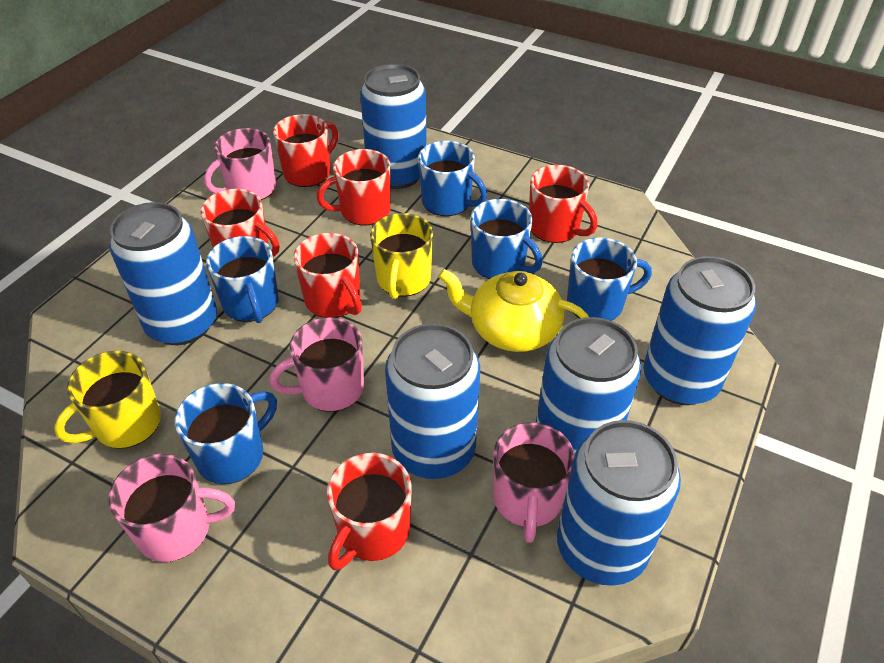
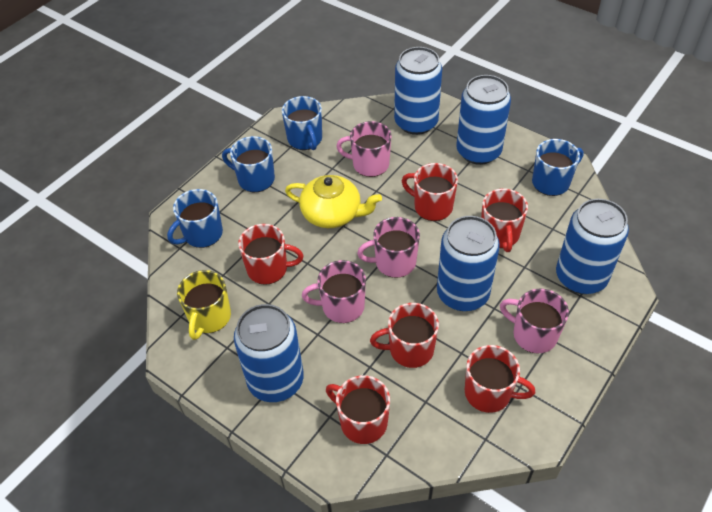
blue can: [109,202,217,345] [360,64,427,189] [385,323,480,479] [536,317,641,453] [557,420,681,586] [643,256,756,405] = 6 -> [234,304,304,402] [394,47,442,135] [437,216,500,311] [456,75,511,165] [556,199,629,294] = 5
blue mug: [175,383,277,484] [206,236,279,323] [418,141,487,216] [471,199,543,279] [567,237,652,321] = 5 -> [167,189,223,248] [222,136,275,192] [282,96,322,150] [532,139,584,196] = 4
yellow mug: [54,351,161,449] [370,213,433,299] = 2 -> [177,270,231,340] = 1

